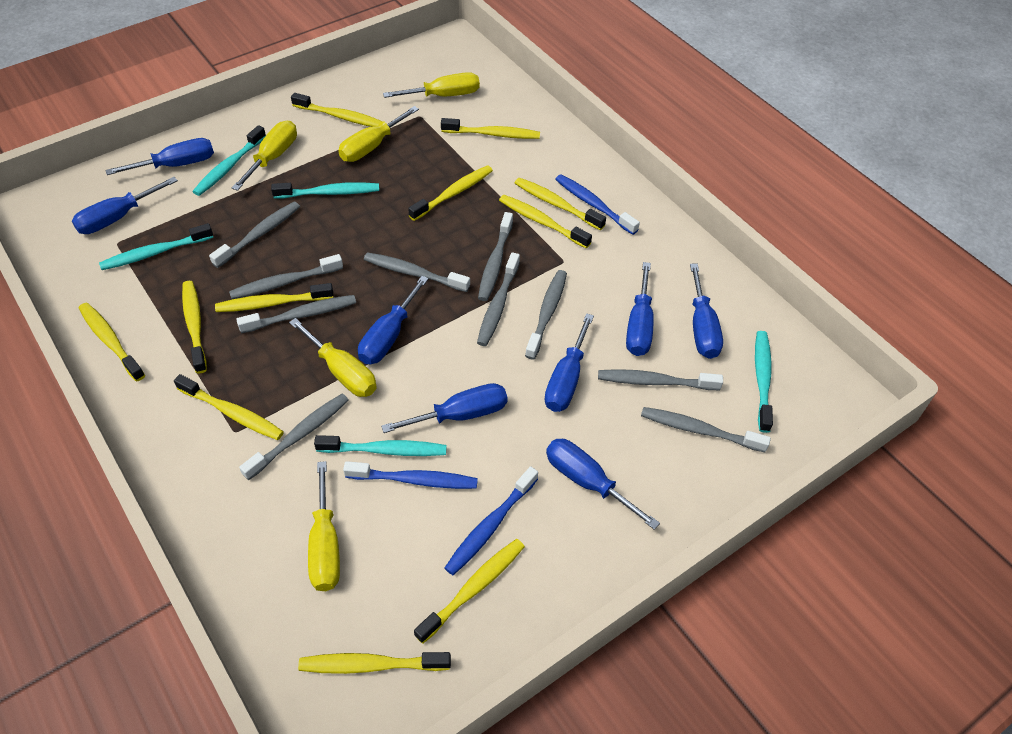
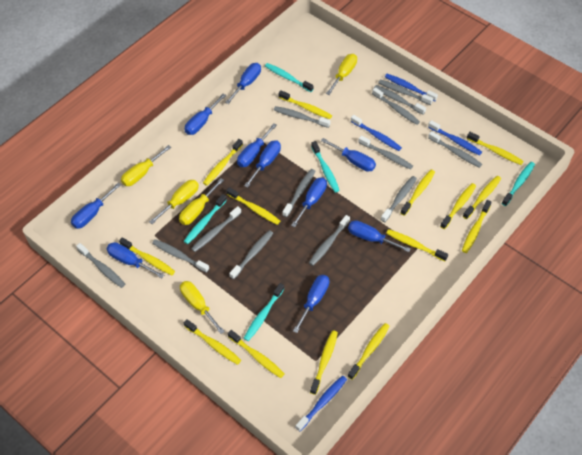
blue screwdriver: [72,177,178,234] [106,138,214,175] [358,276,429,364] [381,383,508,433] [544,313,594,412] [546,439,660,530] [626,262,654,356] [690,264,723,359] = 8 -> [71,183,121,229] [107,242,164,278] [185,94,226,135] [225,63,261,104] [237,123,277,167] [244,140,281,188] [291,177,327,227] [293,275,329,333] [321,138,376,172] [348,220,411,252] = 10
blue toothbrush: [343,461,478,489] [444,466,538,575] [555,174,640,235] = 3 -> [295,376,347,431] [351,115,402,151] [385,74,438,102] [428,120,482,156] = 4
grey toothbrush: [209,202,300,268] [229,254,343,299] [236,295,356,333] [239,394,349,480] [364,252,470,292] [477,252,520,346] [478,212,513,301] [525,270,567,359] [598,369,723,390] [641,407,771,452] = 10 -> [76,243,125,288] [152,239,209,273] [191,206,241,252] [229,230,273,279] [274,106,331,128] [282,169,315,217] [309,215,350,266] [358,135,413,170] [372,87,420,125] [374,85,426,115] [378,79,433,105] [381,176,417,222] [428,131,482,168] = 13
yellow toothbrush: [79,303,145,381] [174,374,284,440] [182,281,207,373] [215,283,333,312] [291,93,383,127] [298,652,451,674] [408,165,493,221] [414,539,525,644] [441,118,540,139] [499,195,592,248] [515,178,606,230] = 11 -> [119,237,175,275] [184,319,241,365] [203,139,243,186] [226,187,280,225] [228,330,284,378] [279,90,332,119] [310,331,338,395] [348,323,390,380] [386,229,448,261] [400,170,435,216] [440,183,476,229] [462,200,492,253] [463,176,501,219] [467,132,524,165] = 14

